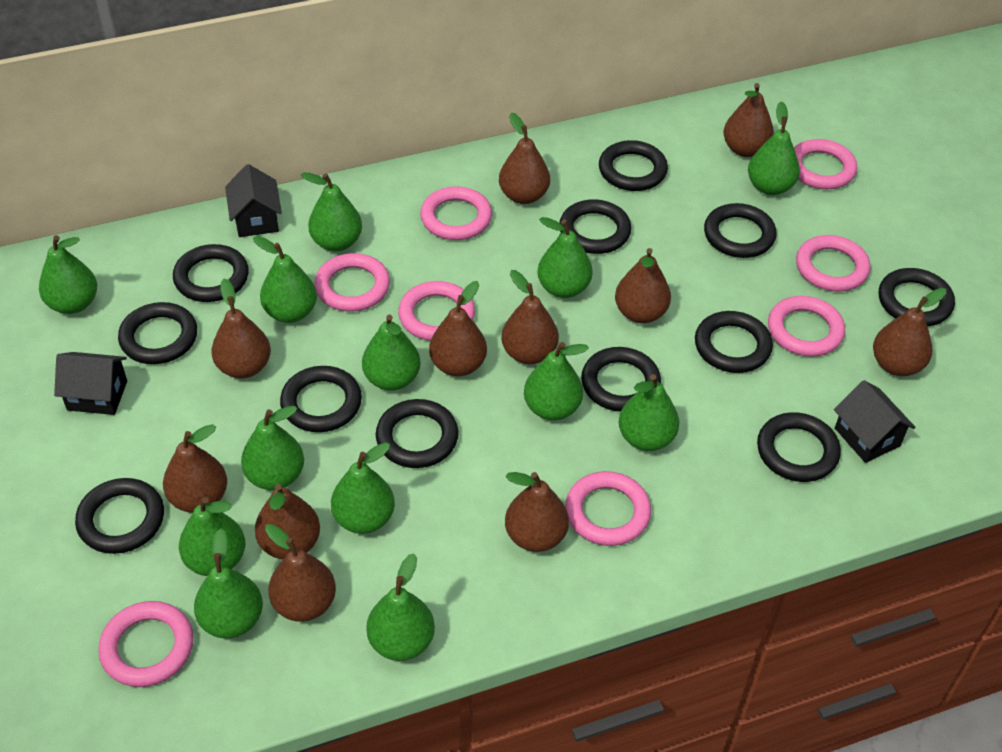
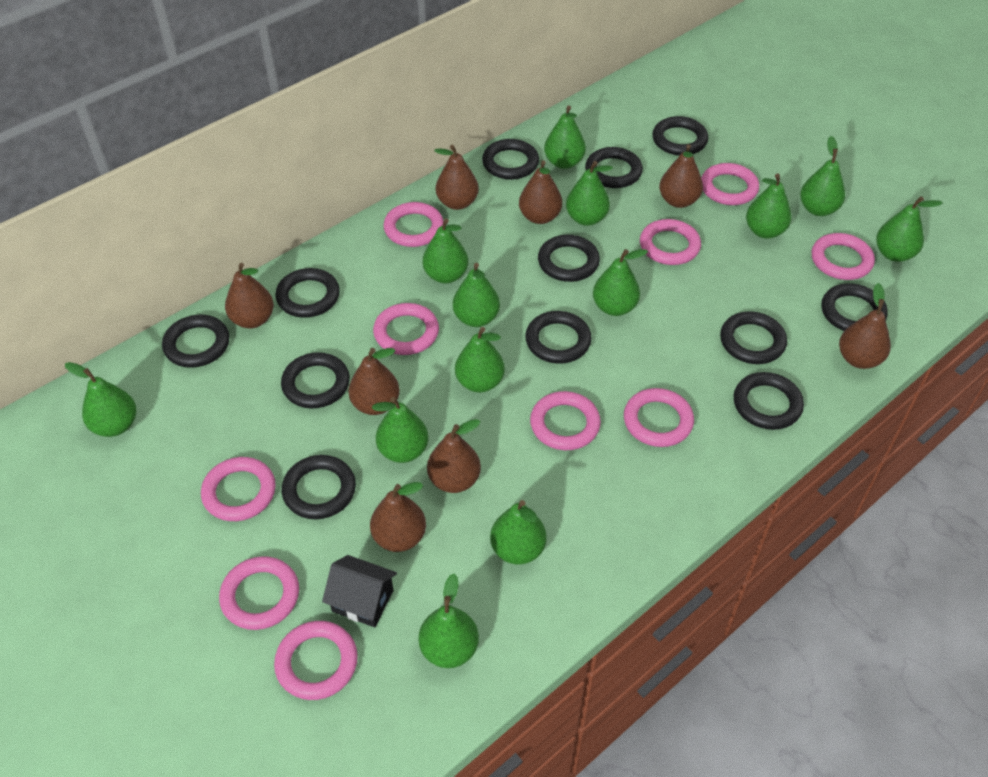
black house: [54,352,127,415] [225,164,282,237] [834,380,916,463] = 3 -> [322,555,397,627] = 1
brown pear: [163,424,227,513] [212,278,271,378] [255,484,320,559] [265,524,336,622] [429,281,487,376] [499,113,550,204] [501,270,559,364] [505,472,569,552] [615,248,671,323] [723,83,774,157] [873,288,946,376] = 11 -> [225,263,274,328] [348,348,400,415] [370,482,426,552] [427,419,481,493] [434,145,479,210] [519,160,562,224] [659,144,703,208] [839,283,891,369] = 8
pink ring: [98,601,193,687] [314,253,390,312] [398,281,475,341] [420,186,492,240] [565,471,651,546] [768,296,845,357] [794,139,857,189] [796,235,870,292] = 8 -> [201,457,276,521] [219,556,299,630] [274,621,358,700] [373,303,439,355] [383,202,444,247] [530,391,601,450] [624,388,694,447] [640,219,701,265] [701,163,759,205] [812,233,875,280] = 10

